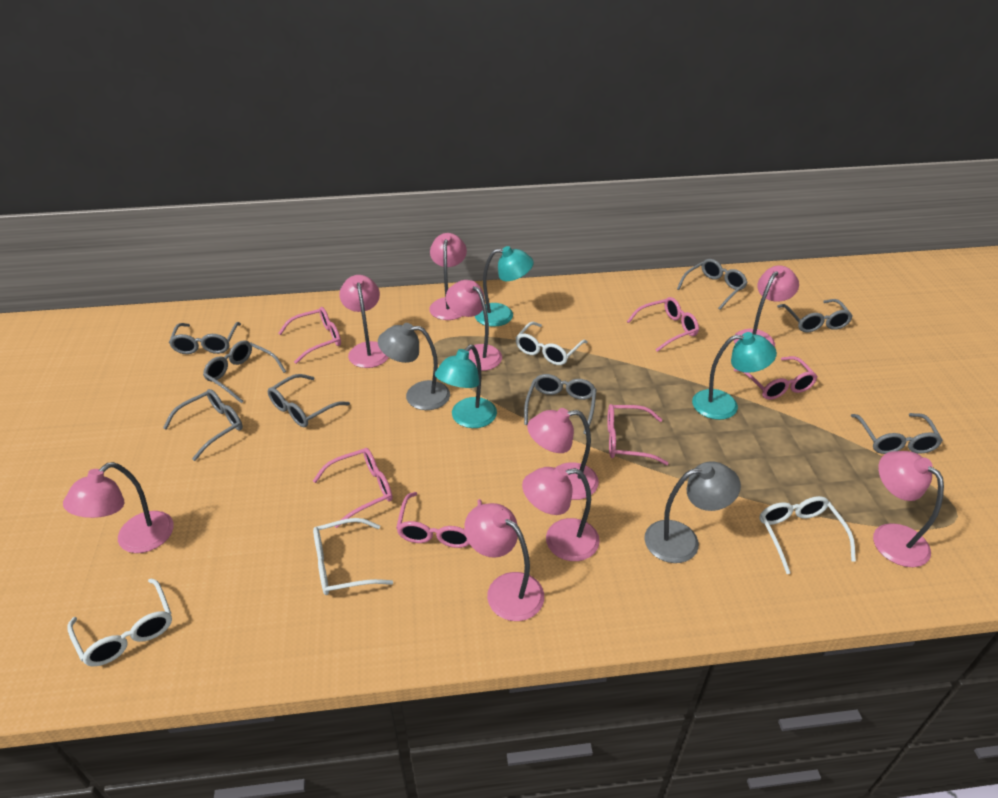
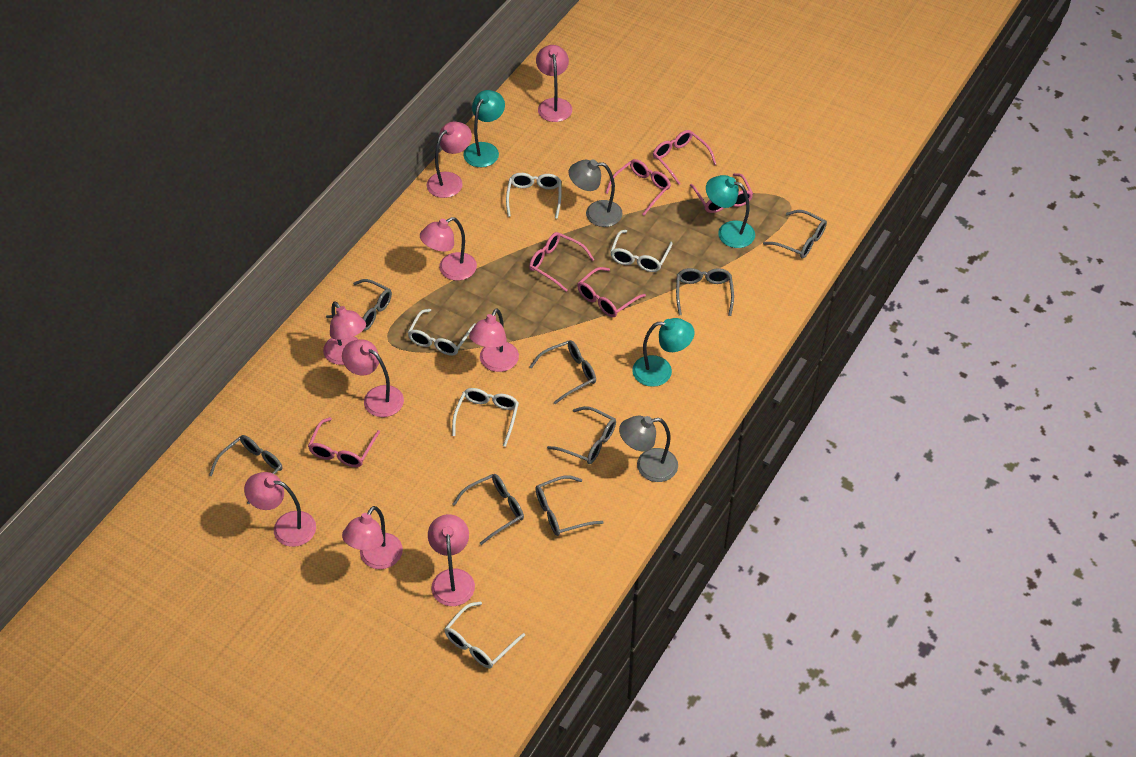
white glasses: [68,578,172,667] [313,518,393,595] [516,322,588,365] [759,496,856,574] = 4 -> [408,309,476,356] [444,601,525,668] [452,388,519,447] [506,173,561,219] [610,230,673,272] = 5

